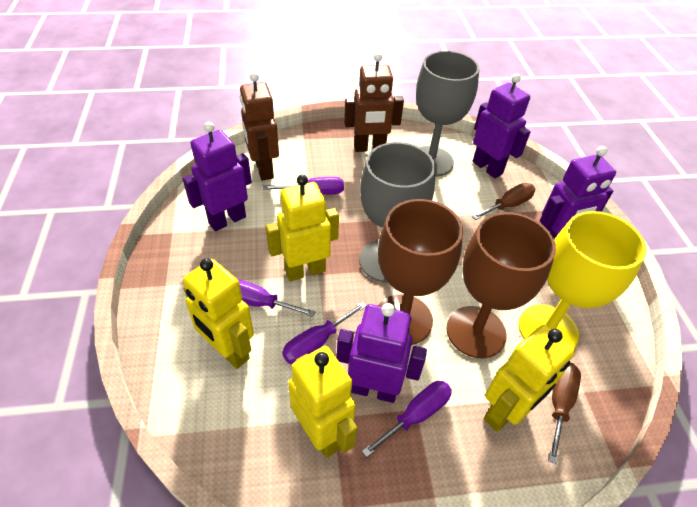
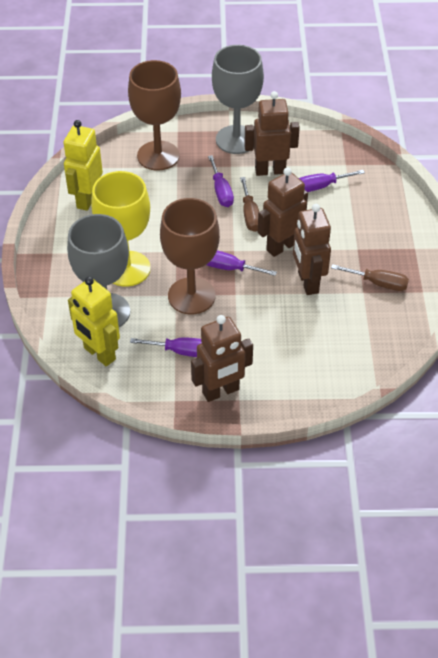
brown robot: [240,72,279,181] [344,53,404,152] = 2 -> [191,315,253,402] [244,91,300,176] [258,167,308,257] [293,204,331,295] = 4
purple robot: [183,122,252,231] [337,303,427,403] [473,74,531,178] [540,146,616,239] = 4 -> none = 0
yellow robot: [183,258,254,369] [266,175,339,281] [288,346,358,458] [484,325,575,432] = 4 -> [63,120,103,211] [68,276,120,366] = 2

